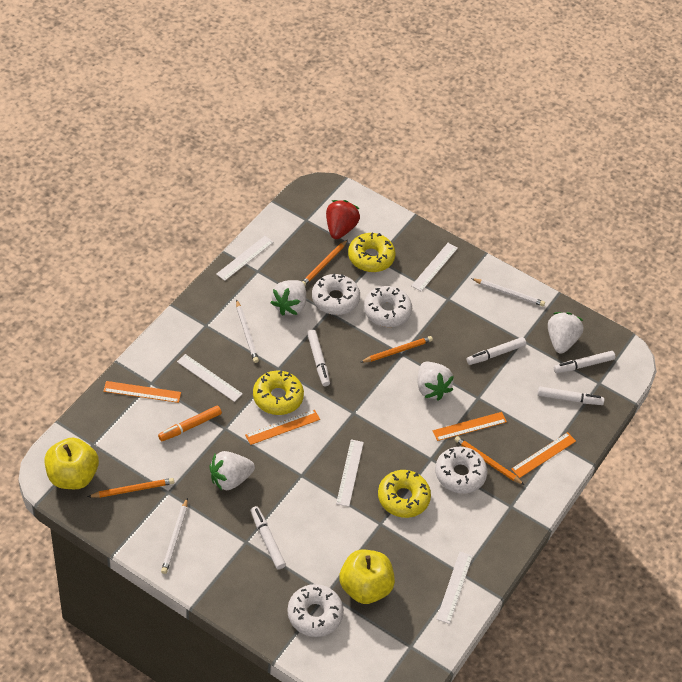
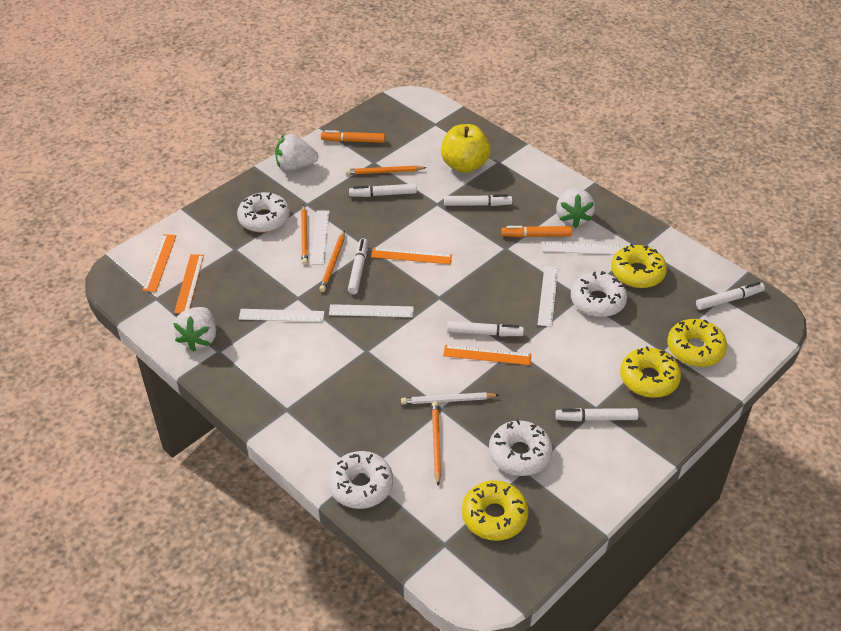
orange marker: [158,406,222,441] = 1 -> [321,130,385,143] [501,226,572,237] = 2
red strawberry: [326,200,360,239] = 1 -> none = 0
white marker: [251,506,286,570] [307,330,330,386] [467,337,526,365] [537,387,604,405] [554,351,615,373] = 5 -> [348,238,368,294] [349,184,417,197] [444,194,512,206] [447,321,524,336] [555,408,638,421] [696,282,765,310] = 6
white pencil: [161,498,188,574] [236,299,259,363] [471,278,545,306] = 3 -> [401,392,499,404] = 1
white strawberry: [210,451,255,491] [270,280,306,316] [418,362,454,401] [548,312,583,354] = 4 -> [173,307,216,352] [275,134,318,171] [556,188,595,228] = 3
yellow apple: [44,438,99,489] [339,550,395,604] = 2 -> [441,124,491,173] = 1
yellow donut: [253,370,304,415] [348,232,396,272] [378,470,431,518] = 3 -> [462,480,529,541] [611,244,667,288] [620,346,681,398] [667,319,727,367] = 4

